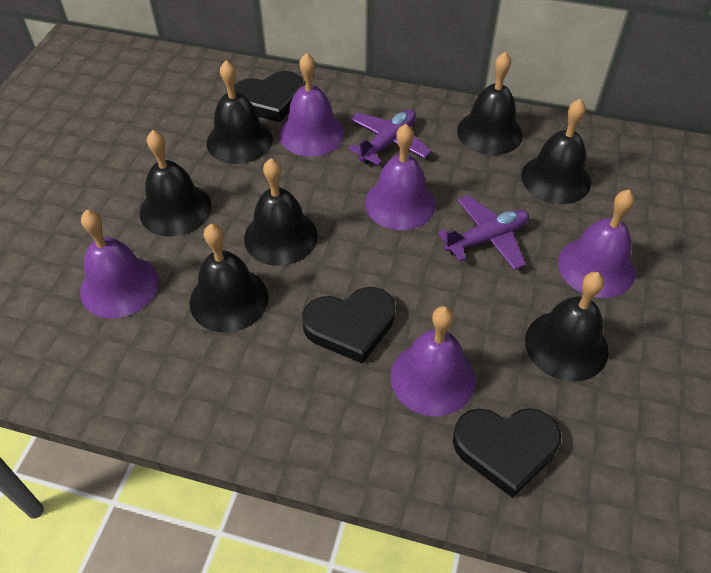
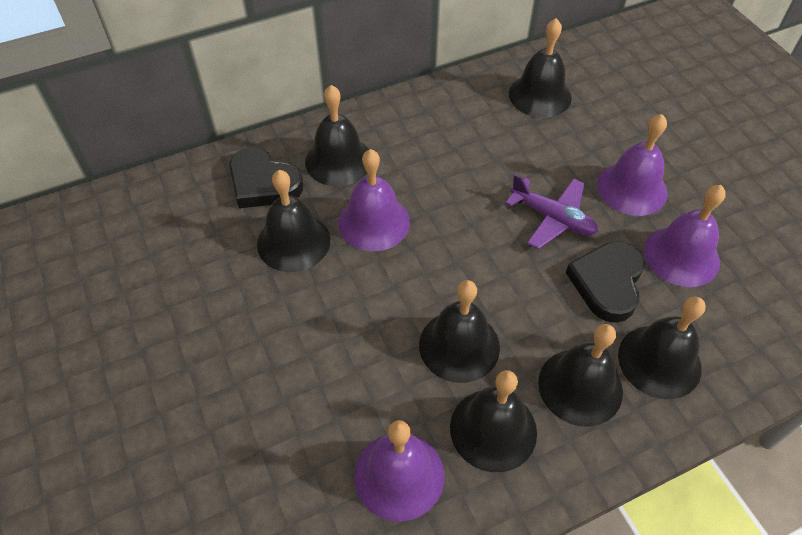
black heart: [234,71,304,122] [302,287,395,364] [453,408,561,498] = 3 -> [229,147,304,208] [566,241,645,323] = 2
purple bell: [80,210,159,318] [279,53,344,157] [365,124,436,230] [390,306,475,417] [558,190,635,298] = 5 -> [338,149,410,251] [354,420,444,522] [597,114,668,216] [644,185,726,287] = 4
purple plane: [348,109,431,165] [438,195,529,270] = 2 -> [505,174,598,249] = 1

